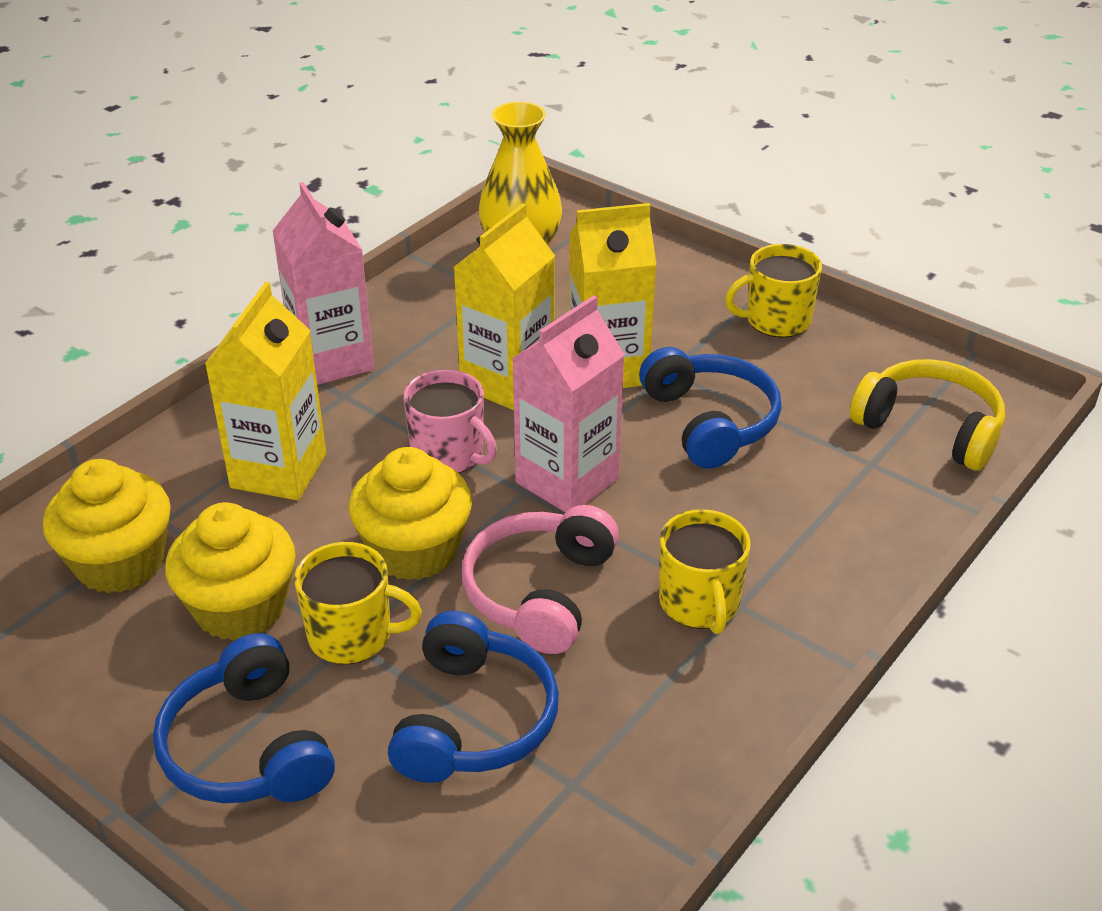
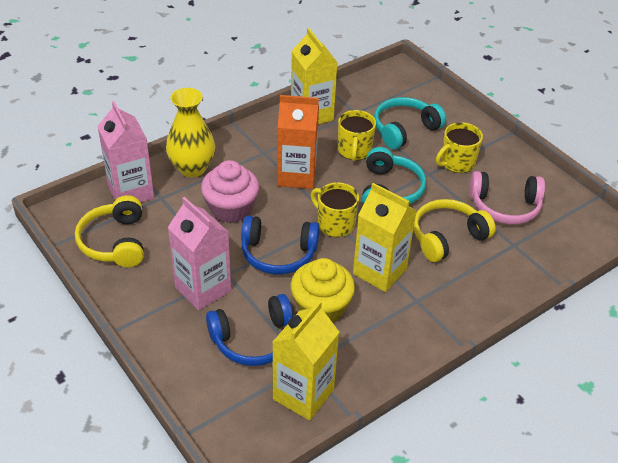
blue headphones: [153,633,335,803] [388,611,559,783] [639,347,782,469] = 3 -> [206,294,293,366] [241,216,320,274] = 2
orange carton: none = 0 -> [277,95,319,189] = 1
pink cupcake: none = 0 -> [201,160,259,223] = 1
pink mug: [404,369,497,473] = 1 -> none = 0
turquoise headphones: none = 0 -> [362,147,426,204] [374,97,446,149] = 2
yellow cupcake: [43,459,171,594] [165,502,296,641] [349,447,472,581] = 3 -> [291,258,355,323] = 1
yellow headphones: [850,359,1005,471] = 1 -> [75,195,144,267] [413,199,496,262] = 2

